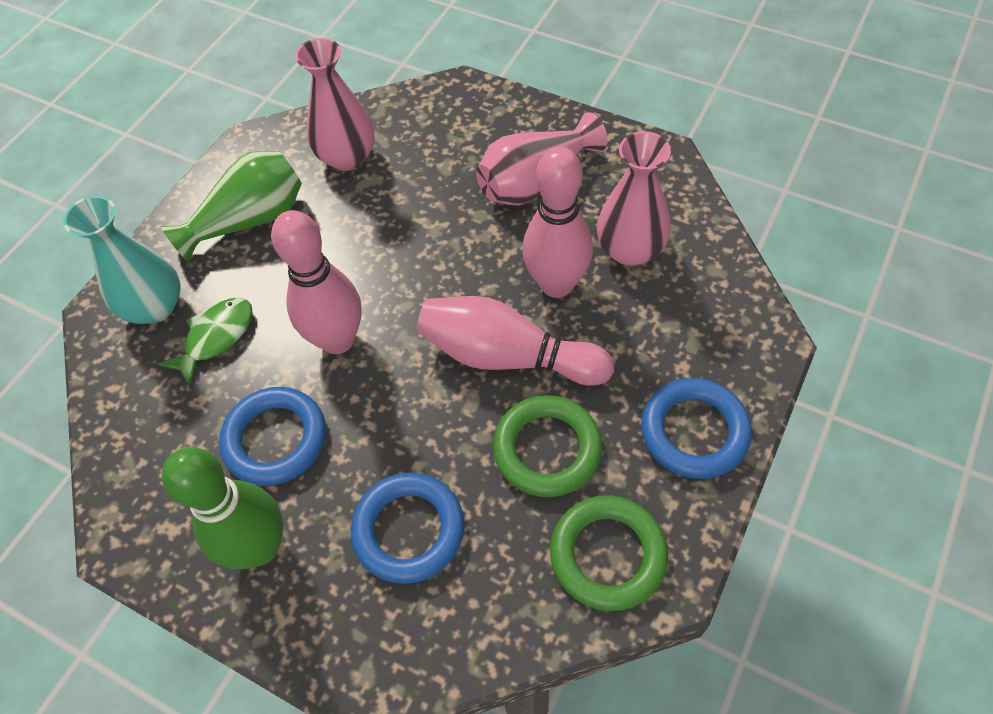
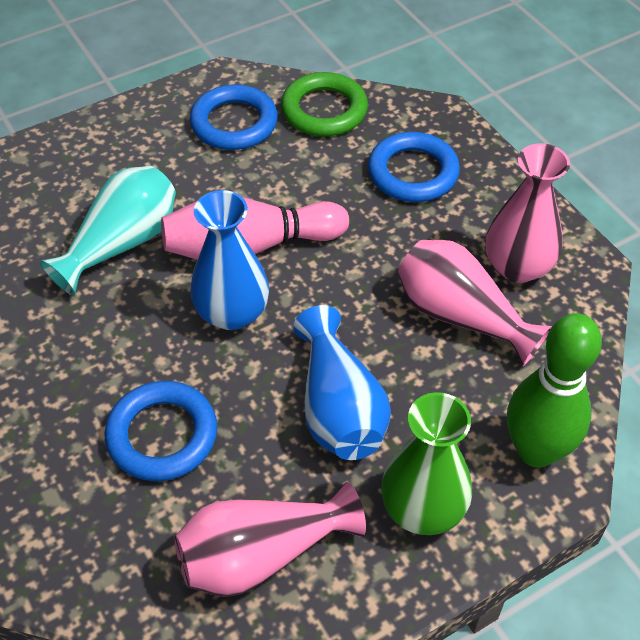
blue vase: none = 0 -> [190,190,269,330] [293,305,391,460] = 2
green fish: [158,298,252,387] = 1 -> none = 0
green ring: [493,395,602,497] [550,495,668,611] = 2 -> [281,72,368,136] = 1
pink bowling pin: [271,210,362,354] [417,296,614,386] [522,147,593,298] = 3 -> [161,197,349,259] = 1

